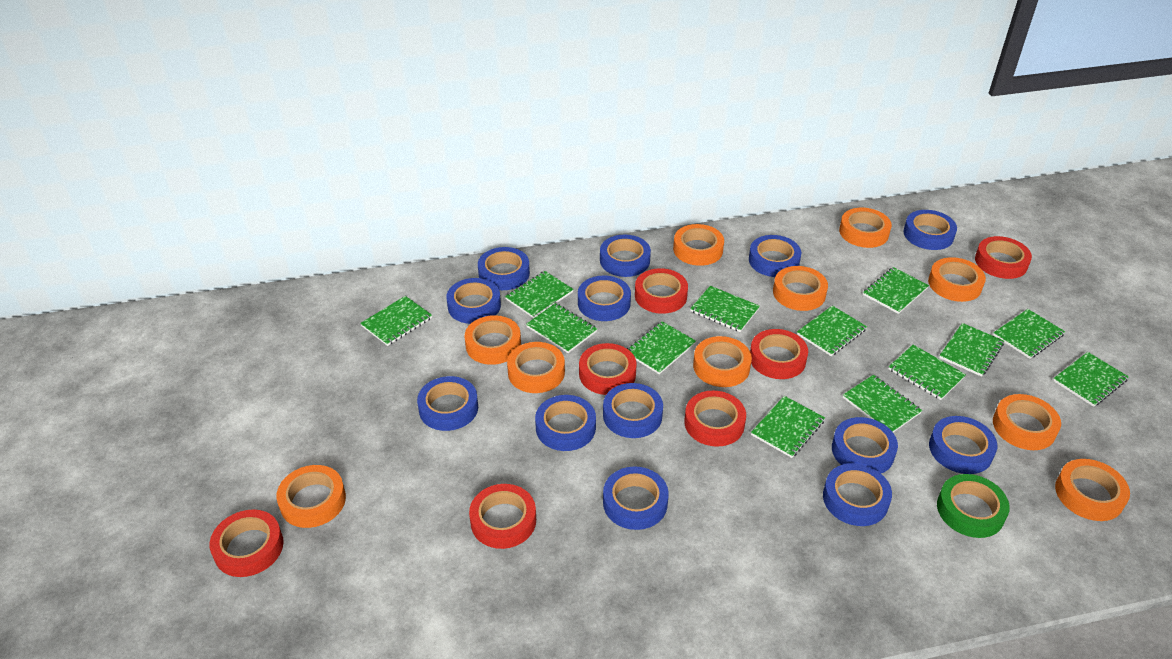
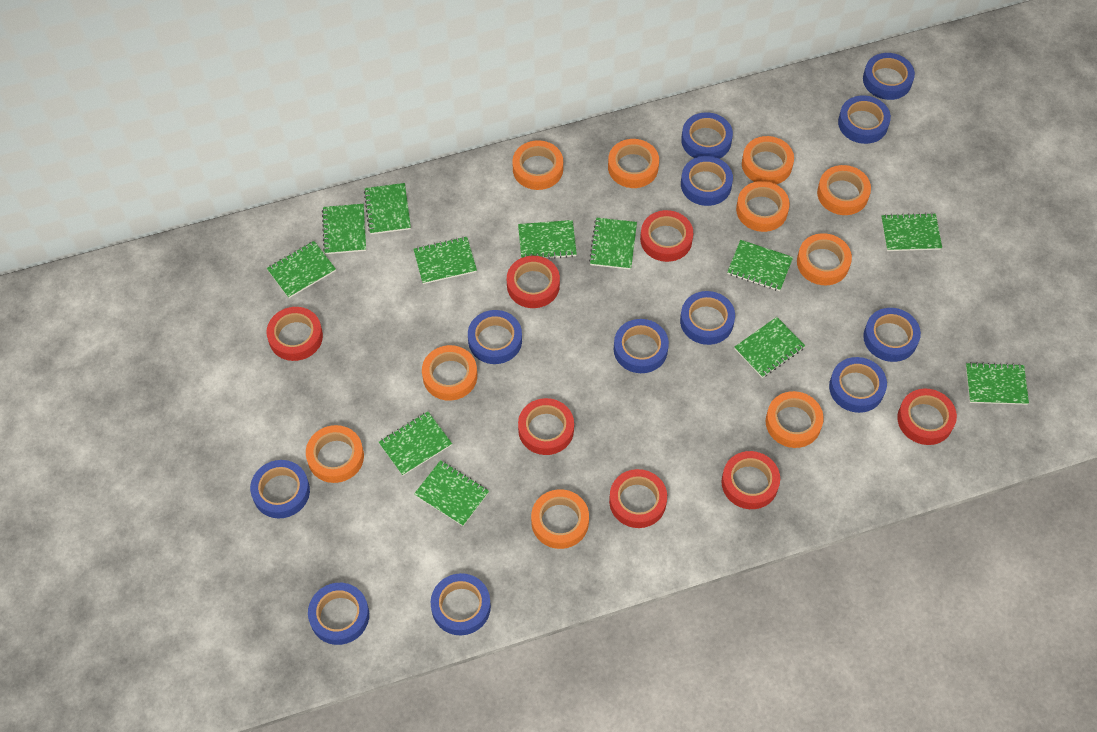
blue tape: [417,376,478,431] [446,278,501,324] [478,247,530,290] [535,395,596,451] [578,275,631,321] [600,235,651,277] [603,383,663,438] [603,467,669,530] [749,235,801,277] [823,463,892,526] [832,417,898,473] [903,210,957,250] [929,416,997,474] = 13 -> [250,460,310,518] [308,583,369,645] [431,573,491,635] [468,310,522,364] [614,319,669,373] [680,291,735,345] [681,112,733,159] [681,156,733,206] [829,357,887,413] [838,95,891,144] [863,53,915,100] [863,308,921,362] = 12
green notebook: [360,296,432,346] [505,271,574,318] [526,303,597,353] [627,321,696,374] [690,286,760,332] [751,396,825,458] [797,306,867,356] [843,375,922,432] [863,267,929,314] [889,345,966,400] [939,323,1004,377] [993,309,1065,359] [1053,352,1129,407] = 13 -> [267,241,336,298] [322,204,366,254] [364,183,411,234] [379,411,452,476] [413,236,477,284] [414,460,489,526] [518,220,577,259] [589,218,637,270] [727,240,793,291] [734,317,805,378] [881,213,942,251] [966,362,1029,405] = 12
green tape: [937,474,1010,538] = 1 -> none = 0

